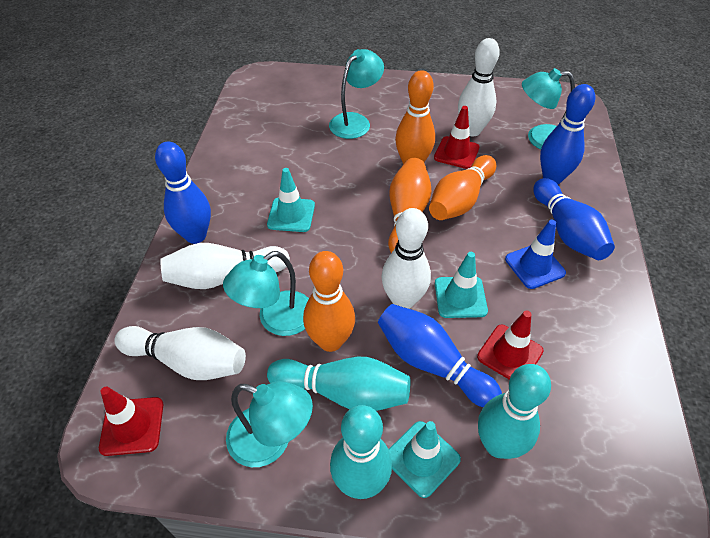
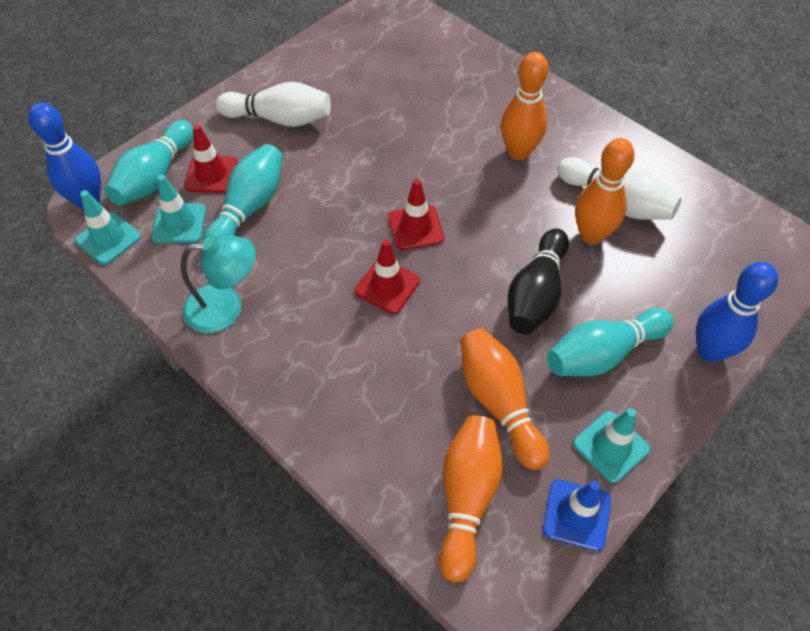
black bowling pin: none = 0 -> [507,228,569,334] = 1
blue bowling pin: [155,142,211,244] [378,304,502,407] [533,178,615,260] [540,84,595,184] = 4 -> [28,102,101,209] [696,262,778,362] = 2
turquoise lamp: [223,251,309,336] [226,381,313,467] [329,49,384,139] [522,68,575,149] = 4 -> [181,235,256,333] = 1
white bowling pin: [115,326,246,380] [160,243,290,289] [381,208,431,309] [458,38,500,137] = 4 -> [216,82,331,127] [557,157,682,220] = 2

